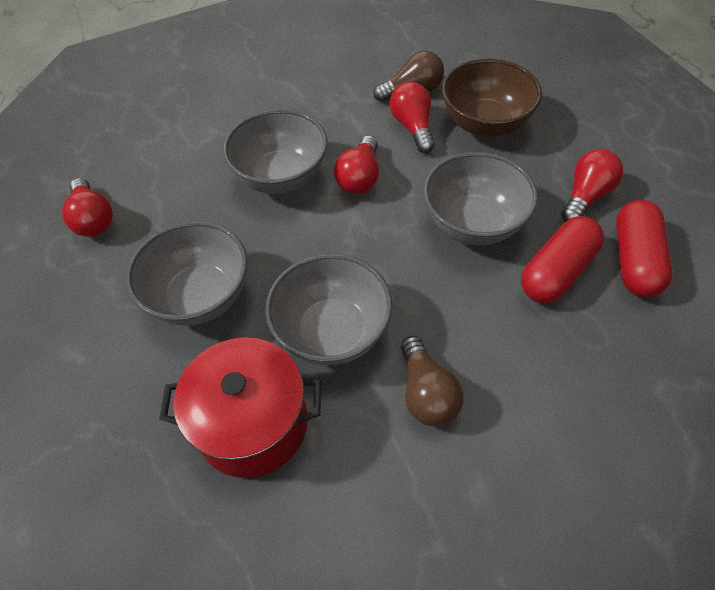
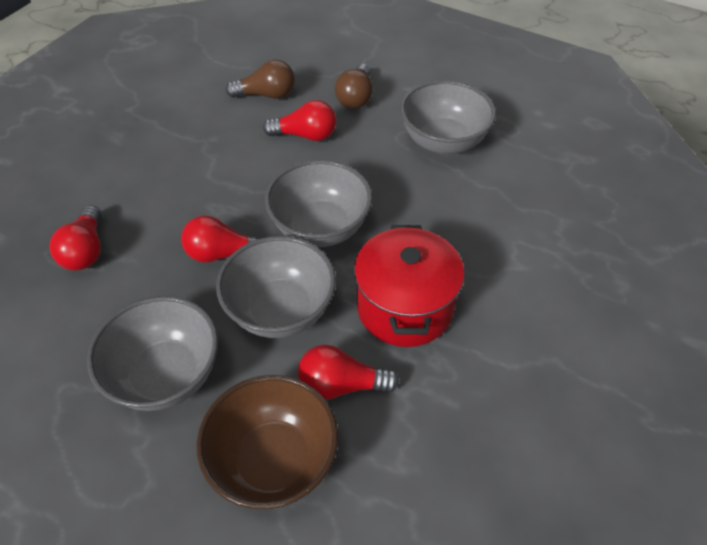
red capsule: [521,216,604,303] [616,200,673,297] = 2 -> none = 0

